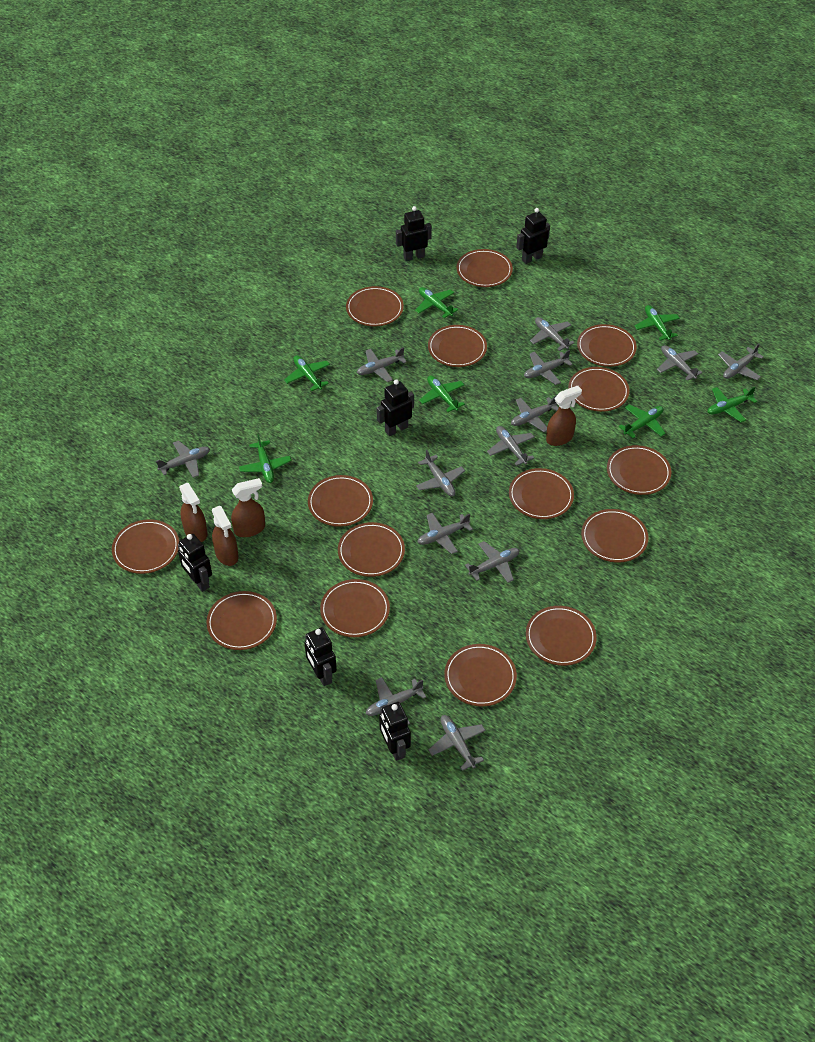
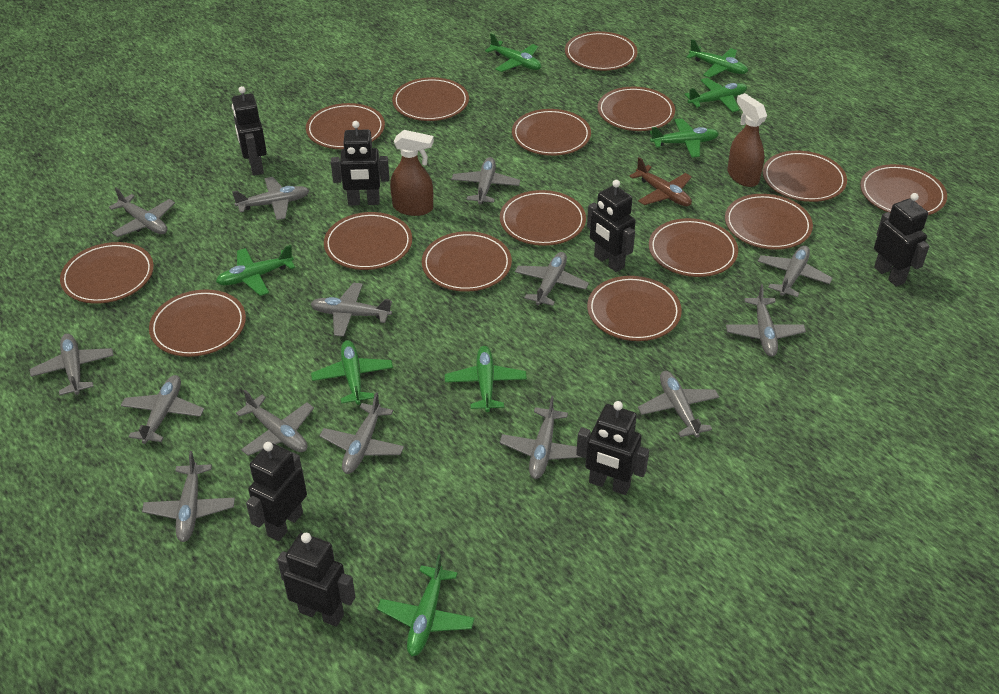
black robot: [178,534,212,592] [305,627,337,686] [377,379,414,436] [379,702,411,761] [396,206,432,261] [516,208,550,264] = 6 -> [232,86,267,176] [246,442,307,541] [277,533,356,627] [331,121,389,206] [576,401,649,495] [587,180,635,272] [874,193,929,287] = 7
brown plane: none = 0 -> [629,157,692,206] = 1
brown spray bottle: [179,483,208,542] [212,506,238,566] [231,478,265,537] [546,386,582,446] = 4 -> [390,130,434,216] [728,93,767,187] = 2
green plane: [239,434,291,483] [284,356,330,391] [415,287,458,318] [419,375,465,412] [619,404,666,438] [634,305,680,340] [708,387,757,422] = 7 -> [216,245,295,296] [311,340,393,405] [377,554,475,656] [445,346,527,412] [485,33,541,72] [650,118,719,158] [684,78,747,112] [686,39,748,78] = 8
grey plane: [156,440,210,478] [357,347,407,382] [366,677,426,724] [416,450,465,496] [417,513,473,554] [428,715,486,771] [465,541,519,583] [487,426,535,466] [511,395,558,432] [524,350,573,385] [530,317,574,351] [657,345,703,381] [718,343,764,380] = 13 -> [30,334,114,395] [109,188,175,237] [121,375,204,444] [142,451,235,542] [232,177,310,220] [236,390,314,456] [311,283,392,337] [320,392,404,474] [452,157,520,204] [500,396,582,479] [515,252,589,306] [638,371,719,438] [726,284,806,357] [758,245,832,297] = 14

